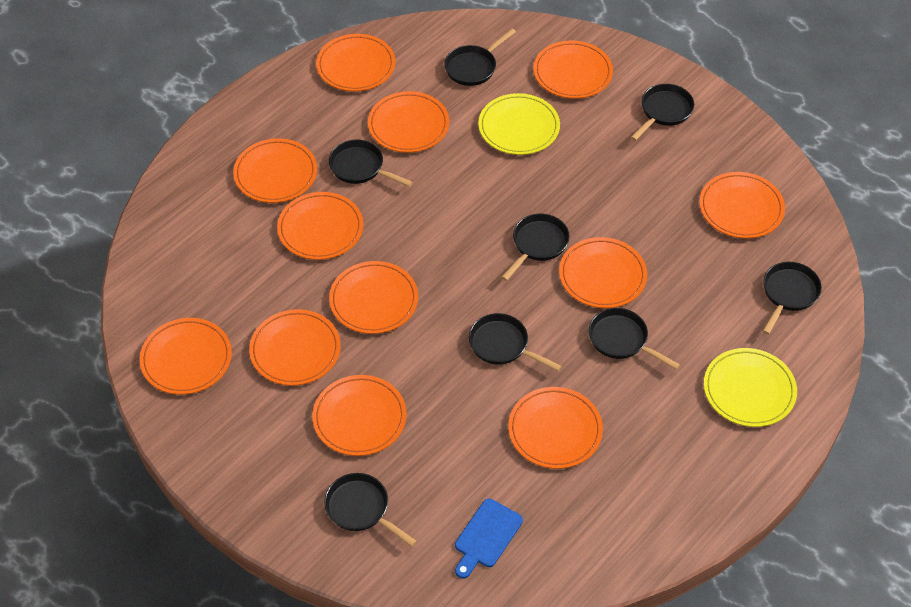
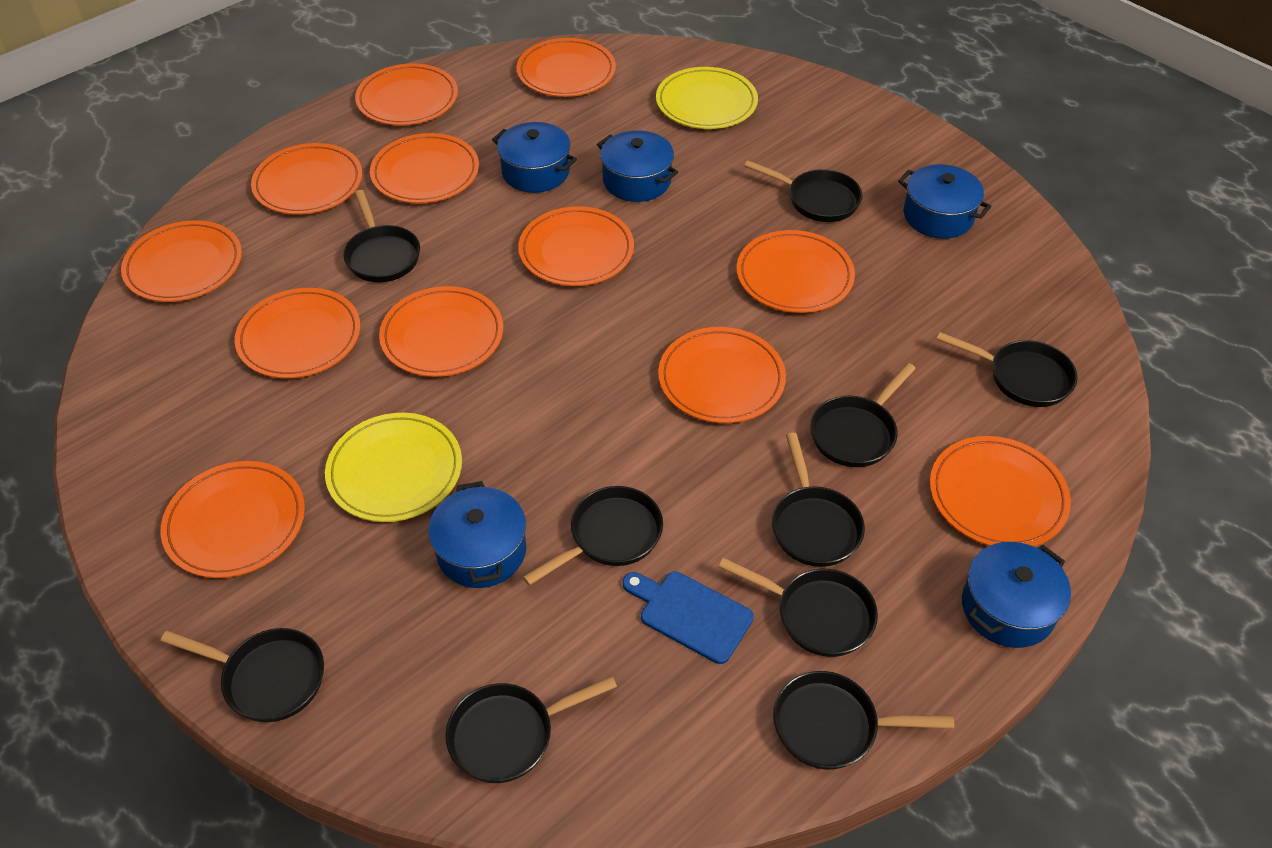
black pan: [324,473,417,547] [329,140,413,187] [444,28,516,86] [469,313,562,371] [501,214,570,281] [589,308,680,370] [631,84,694,141] [763,262,822,335] = 8 -> [161,628,324,722] [343,190,420,282] [446,676,617,783] [523,486,663,586] [719,558,878,657] [744,160,862,222] [772,433,865,567] [773,671,954,770] [810,363,916,467] [936,332,1077,407] = 10
blue pot: none = 0 -> [428,481,526,588] [492,122,577,193] [597,130,678,202] [898,164,992,239] [962,542,1071,648] = 5

